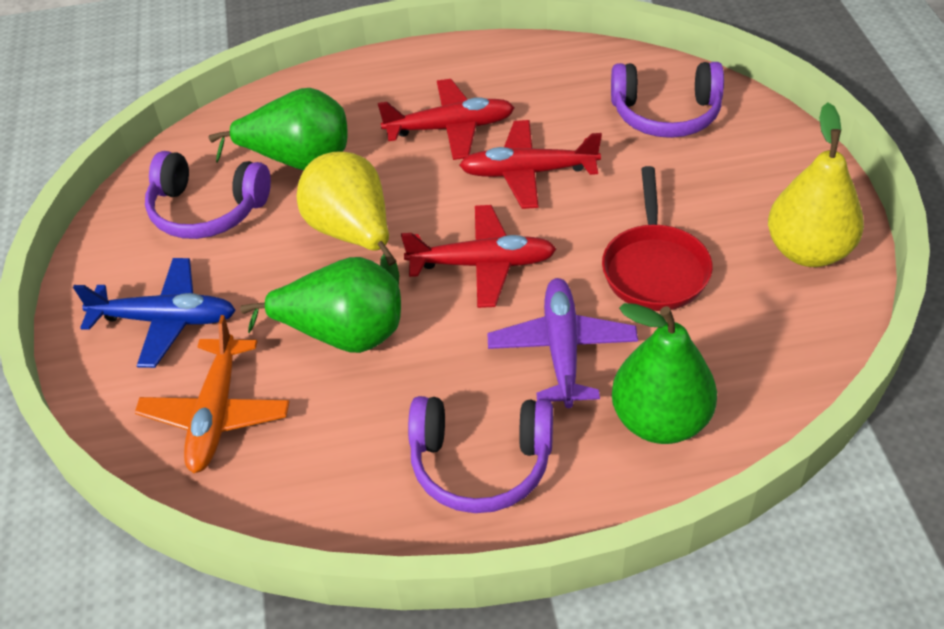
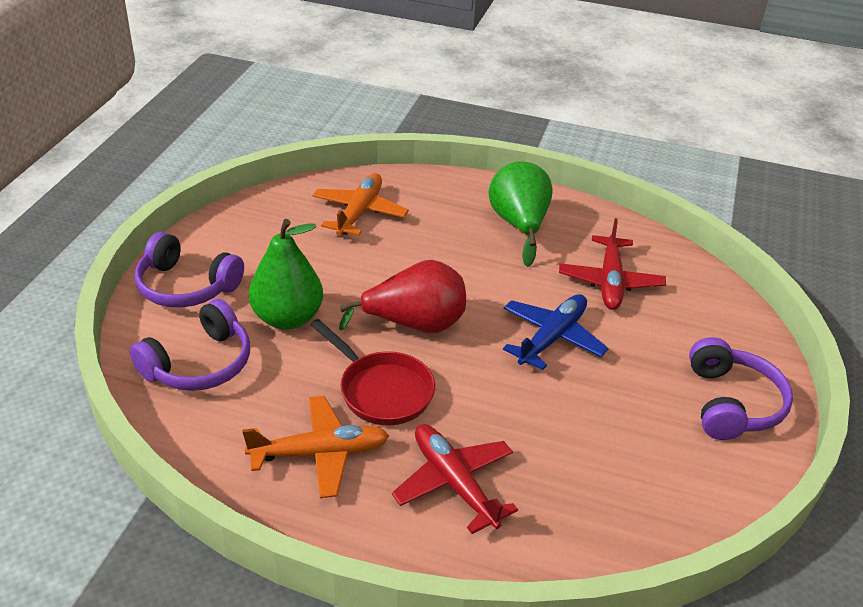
green pear: [209,88,348,170] [240,257,401,353] [612,303,717,444] = 3 -> [249,219,323,330] [489,162,553,267] = 2
orange plane: [135,315,290,473] = 1 -> [242,396,389,498] [312,173,409,236] = 2
purple plane: [487,278,638,408] = 1 -> none = 0
red pear: none = 0 -> [339,260,466,334] = 1
red plane: [378,79,515,160] [401,205,556,308] [459,120,602,209] = 3 -> [392,424,518,534] [559,218,666,310] = 2
yellow pear: [297,151,399,285] [768,103,864,267] = 2 -> none = 0

